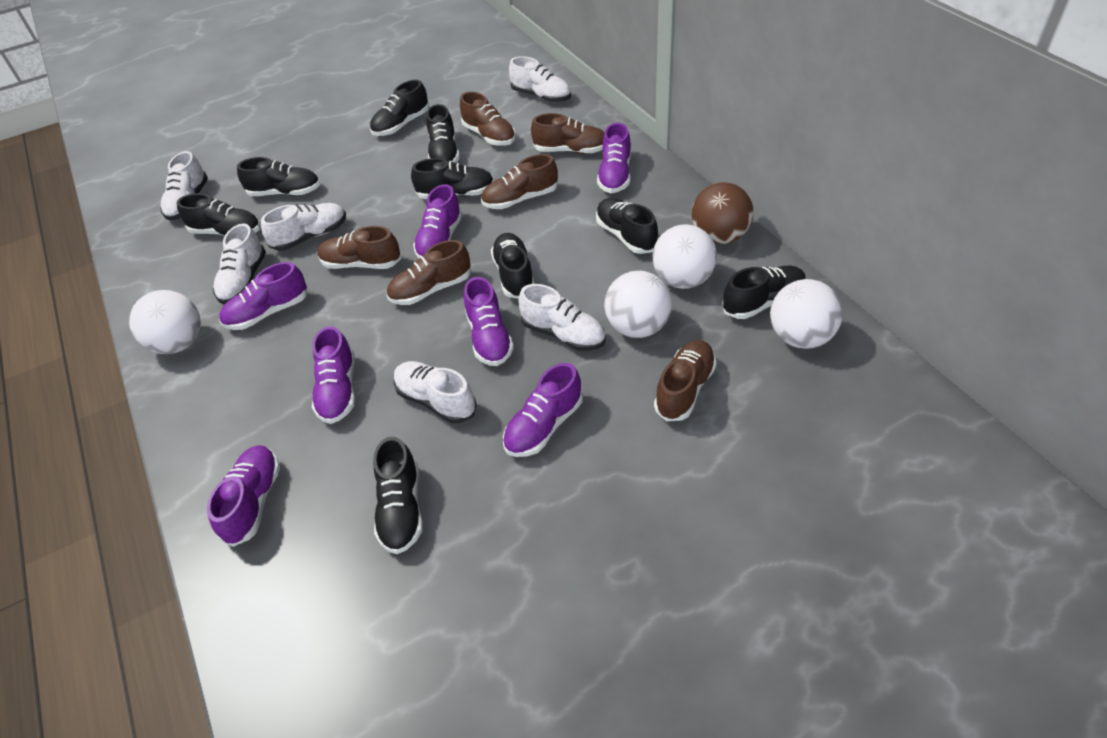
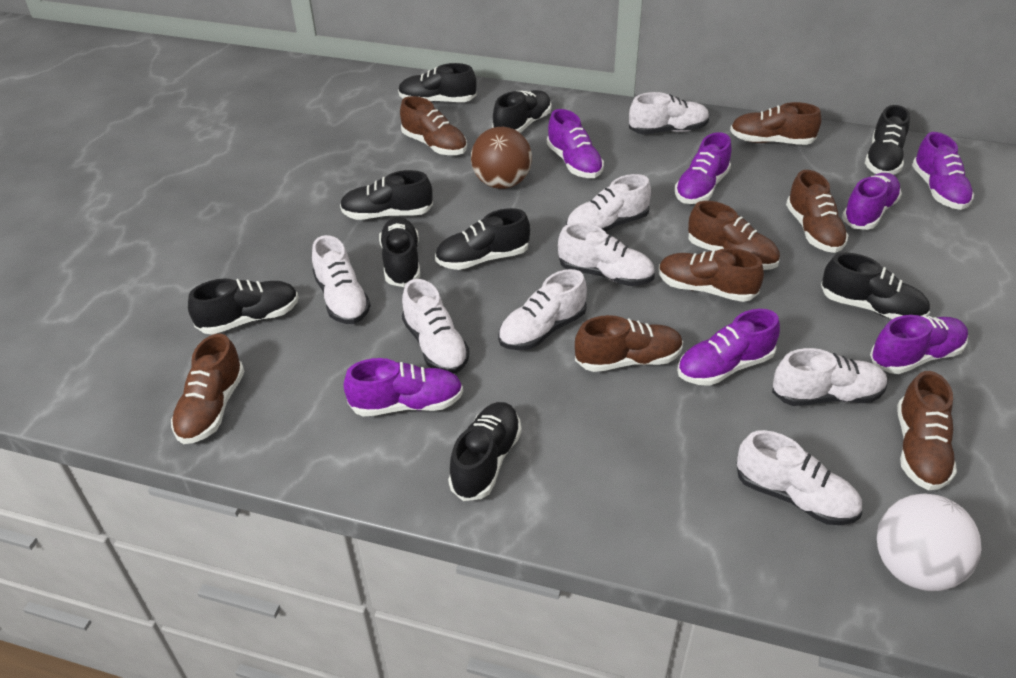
brown shoe: [317,226,401,269] [386,240,470,305] [460,92,516,146] [481,154,558,209] [531,113,605,154] [654,340,717,421] = 6 -> [171,334,245,444] [400,96,467,155] [575,315,683,372] [659,248,764,302] [688,201,780,270] [730,102,821,145] [786,170,849,253] [897,371,957,490] = 8
white ball: [129,290,201,354] [604,271,672,338] [652,224,717,289] [770,279,843,349] = 4 -> [877,494,982,591] = 1
white shoe: [160,151,208,221] [213,223,266,304] [261,203,346,251] [393,361,477,423] [509,56,571,102] [518,284,606,351] = 6 -> [312,235,371,324] [402,279,470,373] [498,269,587,350] [558,223,655,286] [566,174,651,232] [629,92,710,134] [736,430,862,525] [772,348,888,406] = 8

